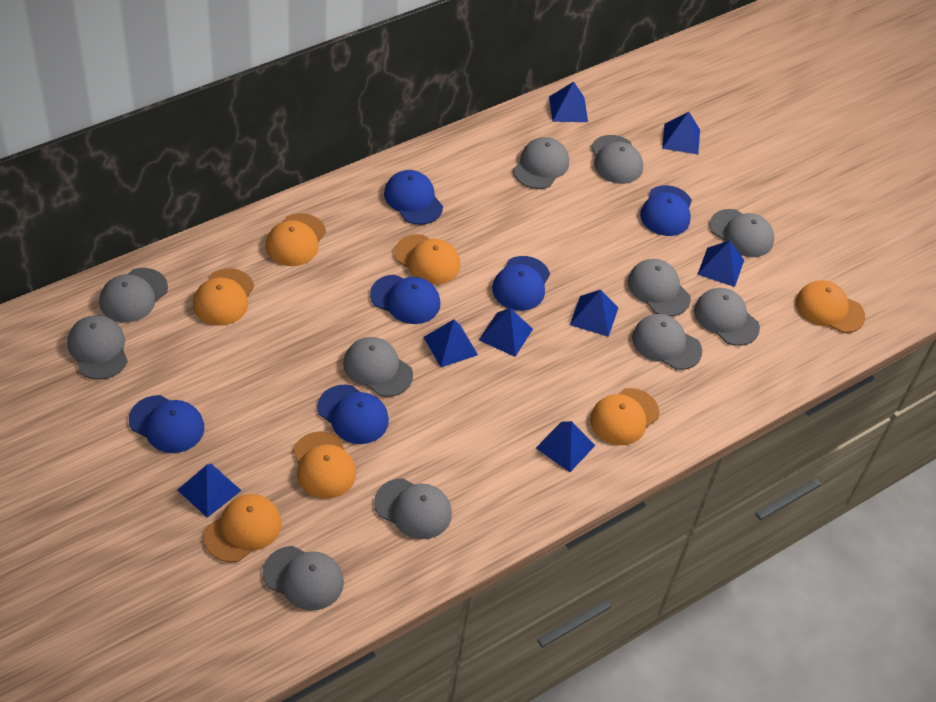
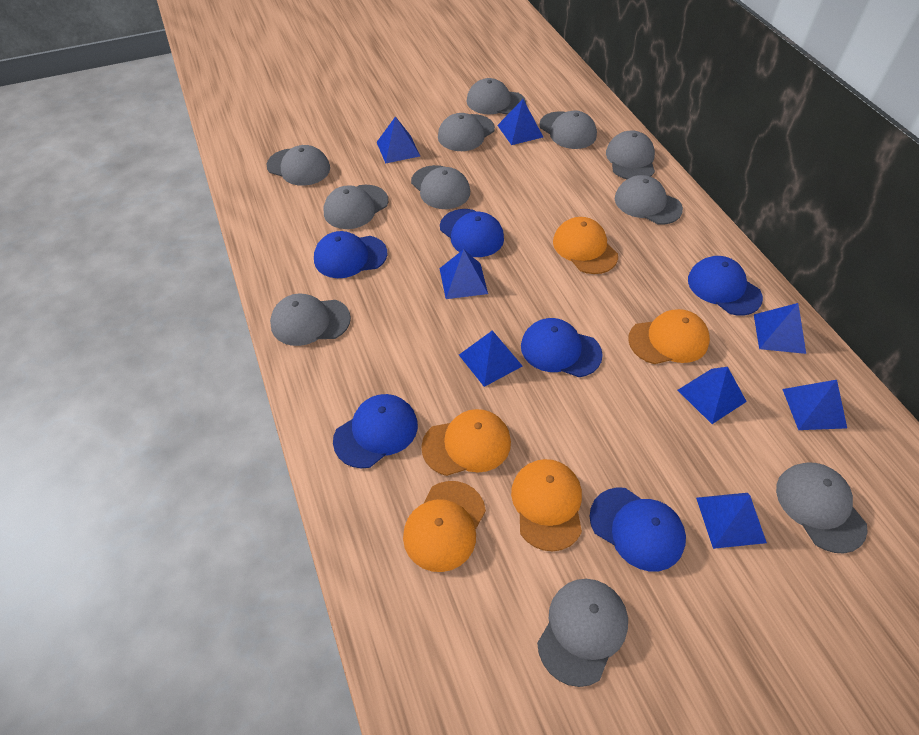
orange cap: [193,268,254,326] [204,494,282,562] [265,213,326,266] [293,431,356,499] [394,234,460,285] [590,388,660,445] [796,280,865,333] = 7 -> [403,481,486,572] [421,409,511,476] [511,459,582,551] [553,217,618,274] [628,309,710,364] = 5

